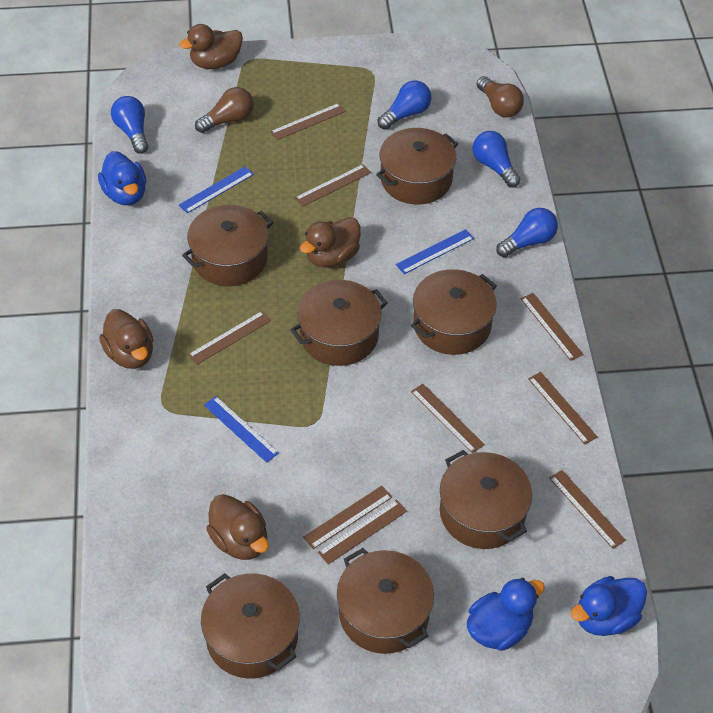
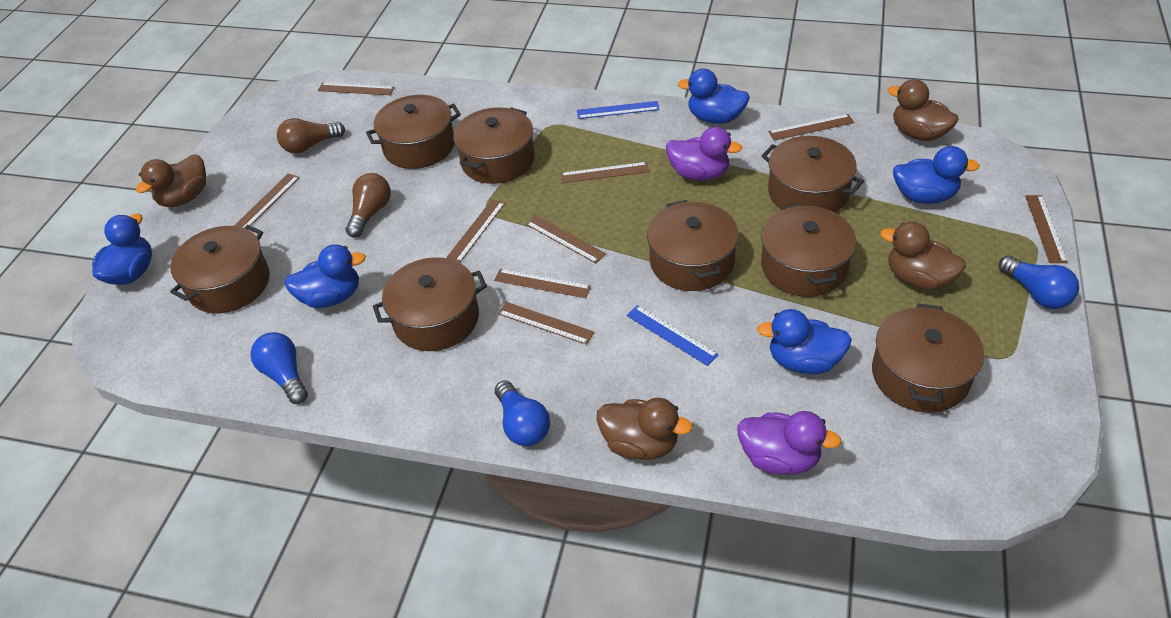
blue duck: [98,151,146,206] [467,578,545,651] [571,576,647,636] = 3 -> [92,214,152,285] [284,245,366,308] [678,69,750,124] [757,309,852,374] [893,146,980,204] = 5
blue light bulb: [111,96,149,154] [378,80,431,130] [473,131,521,188] [496,208,558,257] = 4 -> [250,332,308,404] [495,380,550,446] [999,256,1079,309] = 3
blue ruler: [179,166,254,213] [204,396,279,463] [396,229,474,274] = 3 -> [577,101,660,119] [626,305,719,366] = 2
brown pot: [182,205,273,286] [201,573,300,678] [290,280,388,366] [337,548,434,654] [376,128,458,204] [411,269,497,355] [440,450,532,549] = 7 -> [170,225,270,313] [366,95,461,169] [373,257,487,351] [453,107,535,184] [647,200,739,291] [761,136,864,213] [761,204,856,297] [872,304,984,413] = 8
purple duck: none = 0 -> [666,127,742,181] [737,411,841,475] = 2

